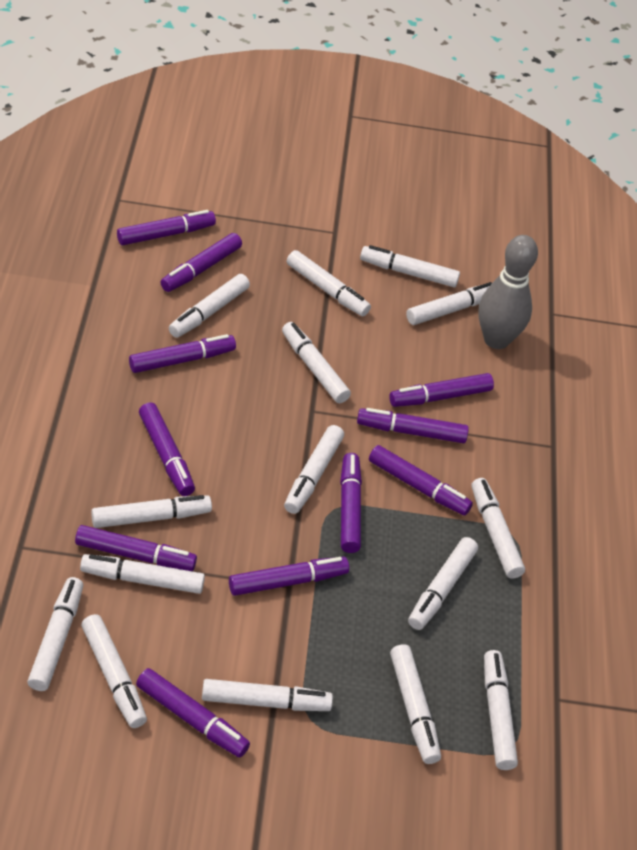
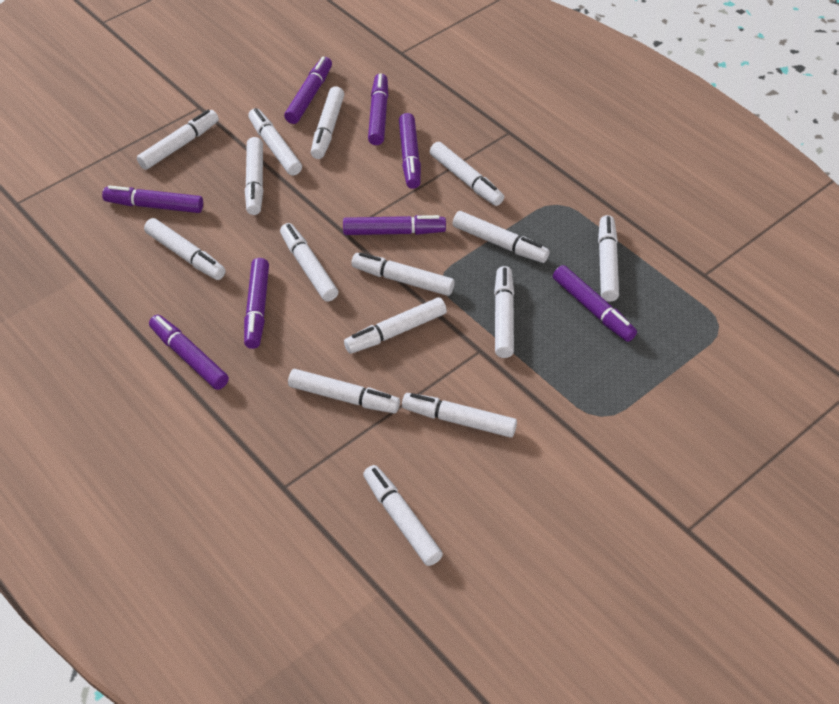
grey bowling pin: [479,235,538,349] = 1 -> none = 0
purple marker: [75,525,197,571] [117,210,216,245] [129,334,236,373] [136,668,250,757] [139,402,195,496] [160,233,242,292] [229,557,349,596] [340,453,362,553] [357,408,469,443] [369,445,473,516] [389,373,494,407] = 11 -> [102,185,203,213] [149,315,229,390] [244,258,269,349] [284,57,332,124] [343,215,446,235] [368,73,388,145] [399,113,421,189] [553,265,637,342] = 8

